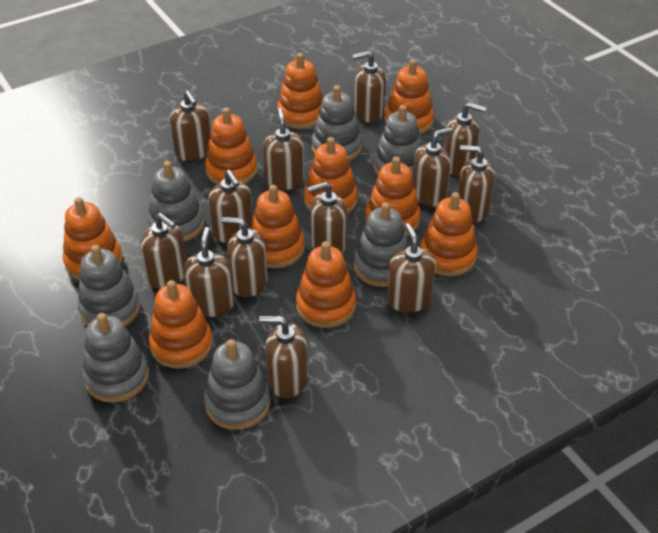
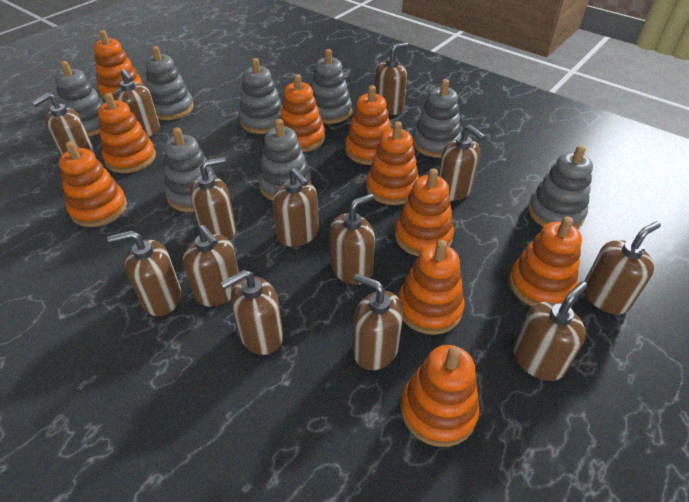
grey stacking toy: [78,245,140,326] [82,313,149,403] [148,161,204,242] [204,339,271,430] [311,85,362,161] [354,202,409,287] [373,105,422,176] = 7 -> [55,61,104,136] [145,46,194,120] [164,127,217,212] [239,58,282,134] [258,119,312,201] [311,49,352,124] [413,79,461,158] [528,145,593,229] = 8

